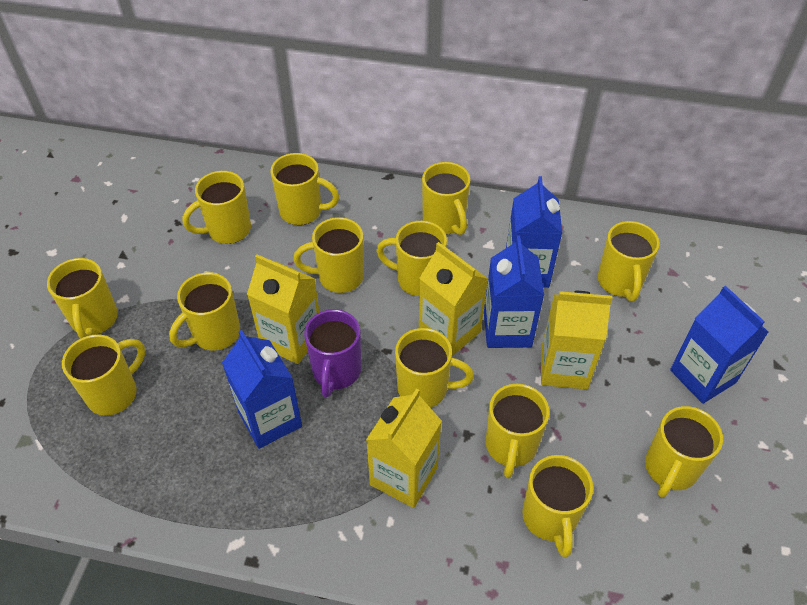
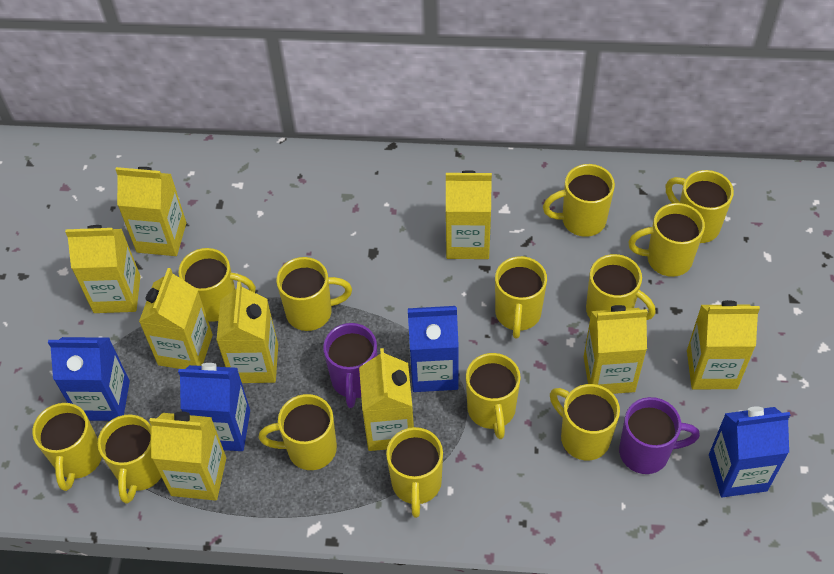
purple mug: [304,309,361,397] = 1 -> [323,323,377,408] [619,397,700,474] = 2
yellow carton: [247,254,319,364] [366,388,442,508] [419,242,488,356] [541,291,612,390] = 4 -> [65,225,141,313] [115,167,186,256] [139,268,213,369] [149,412,226,501] [216,281,278,383] [359,348,414,451] [446,170,492,259] [584,305,648,394] [687,300,760,389] = 9

